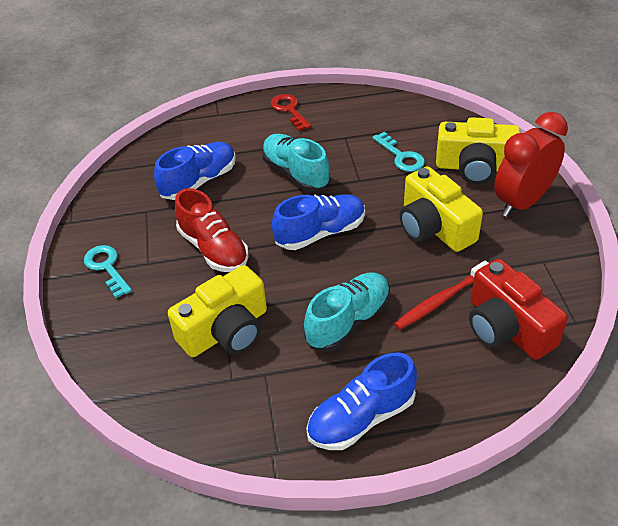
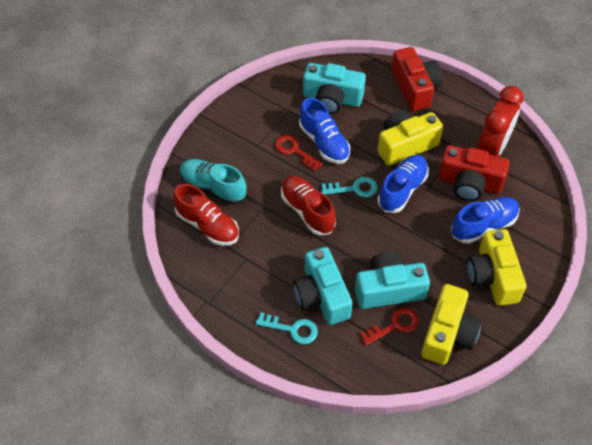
red camera: [469,259,568,360] = 1 -> [391,47,442,111] [438,145,509,201] = 2
red key: [270,94,312,131] = 1 -> [275,135,322,171] [360,308,419,346] = 2
red shoe: [175,188,249,272] = 1 -> [173,184,239,246] [281,176,336,236] = 2
red toothbrush: [394,261,489,330] = 1 -> none = 0
turquoise camera: none = 0 -> [293,247,352,325] [303,63,366,114] [355,251,430,309] = 3
turquoise shoe: [262,134,330,192] [304,273,390,352] = 2 -> [180,159,246,205] = 1

